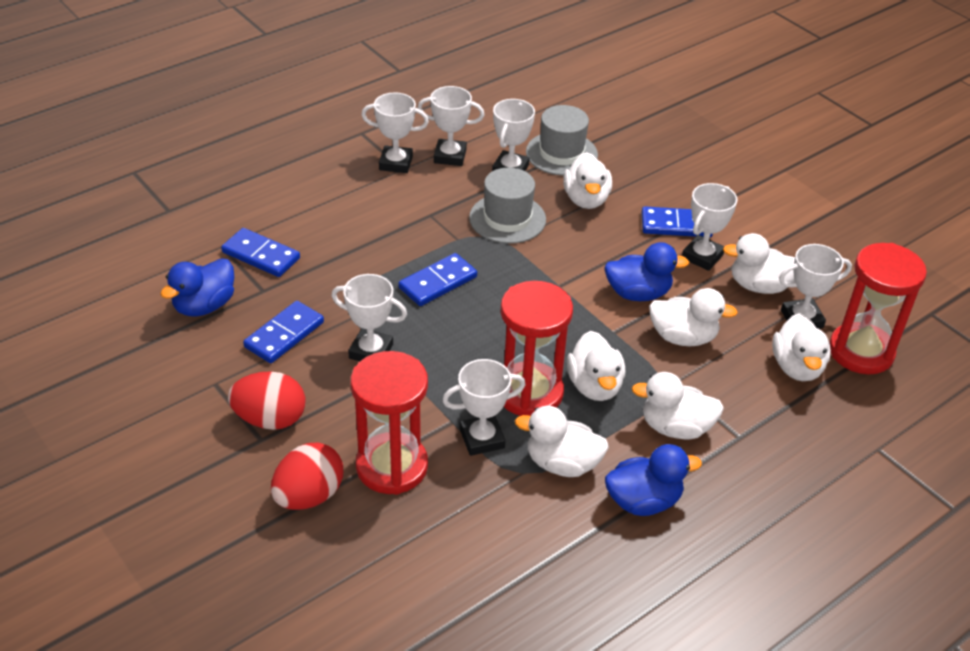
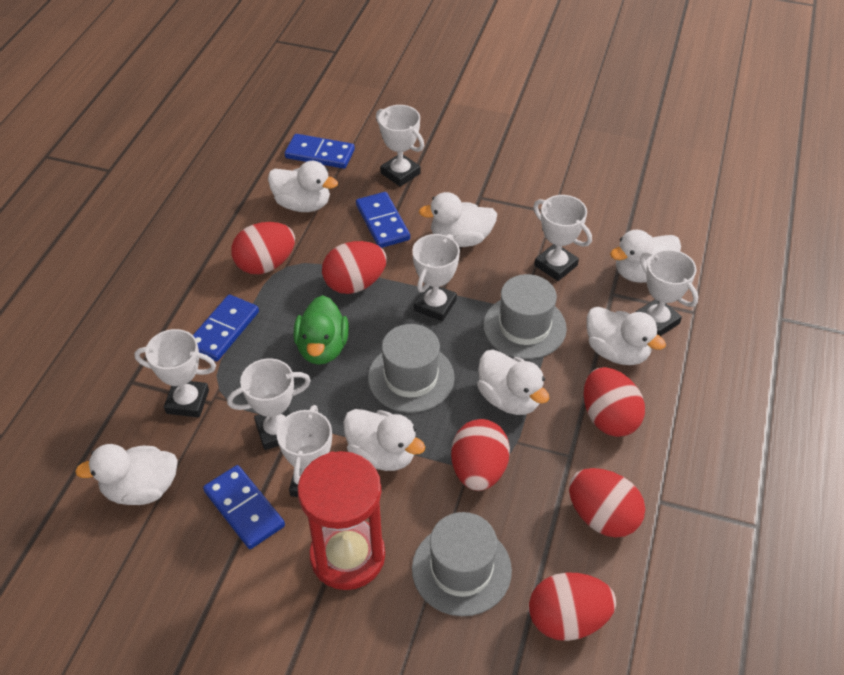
blue duck: [160,258,234,317] [604,242,689,301] [605,444,702,516] = 3 -> none = 0
green duck: none = 0 -> [293,295,349,365] = 1
grey hat: [469,168,546,244] [526,105,598,176] = 2 -> [368,324,455,413] [412,512,512,616] [483,274,567,359] = 3
red egg: [228,371,305,430] [271,442,343,510] = 2 -> [231,222,295,274] [322,241,387,294] [451,419,510,491] [529,573,616,641] [569,468,645,538] [584,367,645,437] = 6
red hourglass: [351,351,428,495] [500,281,573,416] [829,243,927,374] = 3 -> [298,451,385,590] = 1

